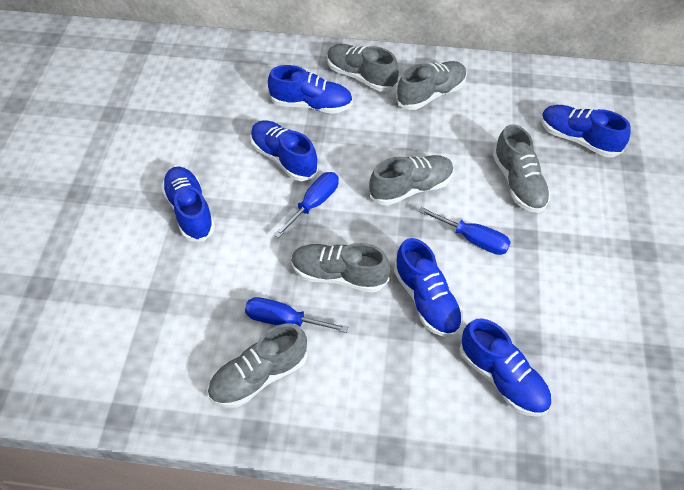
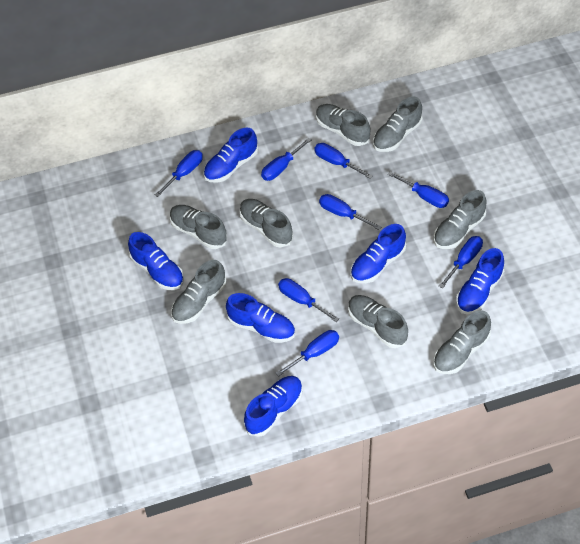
blue screwdriver: [245,297,348,333] [274,172,339,238] [418,207,511,255] = 3 -> [155,150,203,197] [261,138,311,181] [276,330,339,377] [278,278,339,322] [314,143,373,179] [319,194,381,230] [388,171,449,208] [439,236,483,288] = 8
grey shoe: [208,323,307,408] [291,243,390,293] [327,44,399,92] [369,155,454,205] [396,61,467,110] [493,124,551,213] = 6 -> [170,205,227,249] [171,260,227,324] [239,199,293,247] [316,104,370,146] [348,295,408,348] [373,97,423,152] [433,310,491,374] [434,190,487,249] = 8

